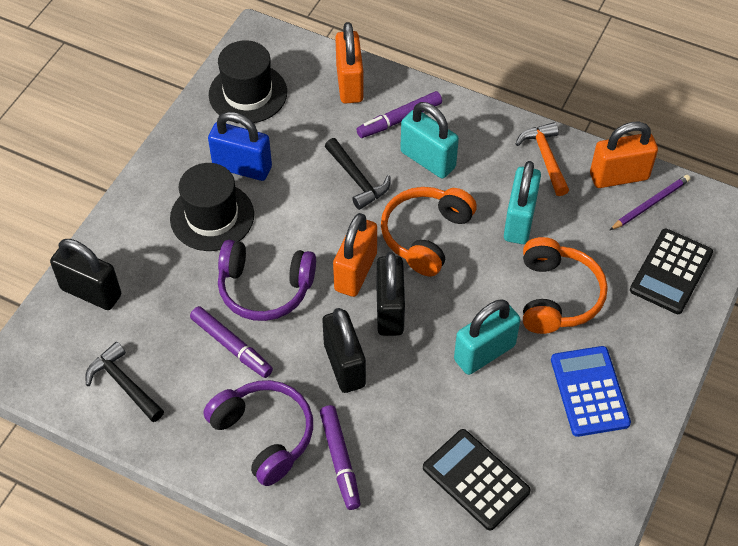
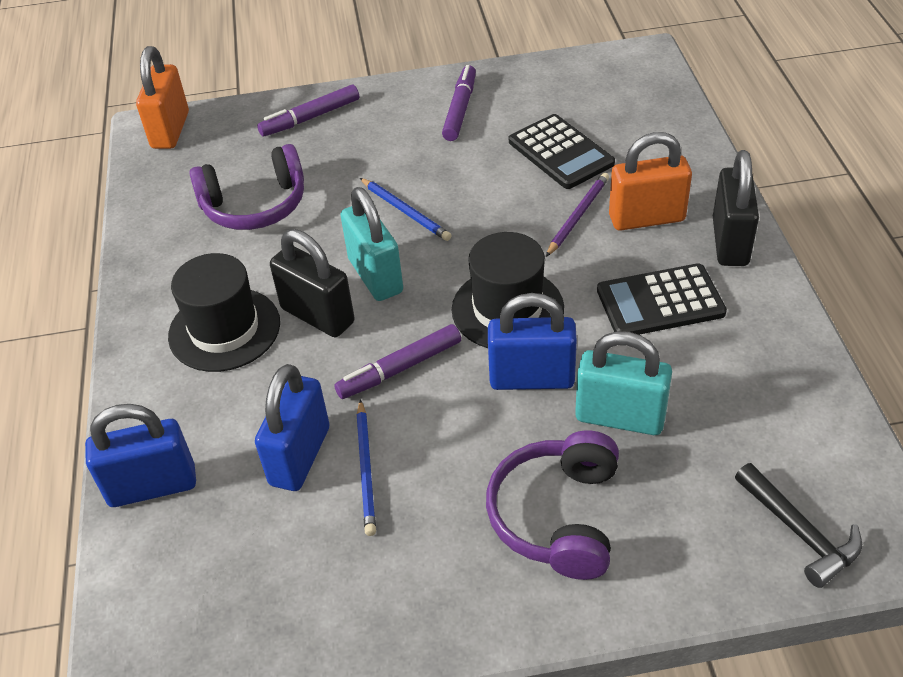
black hammer: [85,342,164,422] [325,138,391,210] = 2 -> [735,463,862,588] = 1
black padlock: [50,239,121,310] [322,308,366,393] [376,252,405,336] = 3 -> [270,229,355,337] [713,150,759,266] = 2
blue calculator: [551,346,631,437] = 1 -> none = 0
blue padlock: [208,112,272,181] = 1 -> [85,404,196,507] [255,364,330,491] [488,293,577,390] = 3
blue pencil: none = 0 -> [356,399,376,536] [360,178,452,241] = 2
orange hammer: [515,122,569,196] = 1 -> none = 0
orange headphones: [381,187,477,276] [523,237,608,334] = 2 -> none = 0
orange padlock: [333,213,377,297] [335,22,364,104] [590,122,658,188] = 3 -> [136,46,189,149] [609,132,692,231] = 2
turquoise padlock: [400,102,459,179] [454,299,521,375] [504,161,541,244] = 3 -> [340,187,403,301] [575,331,672,435] = 2

